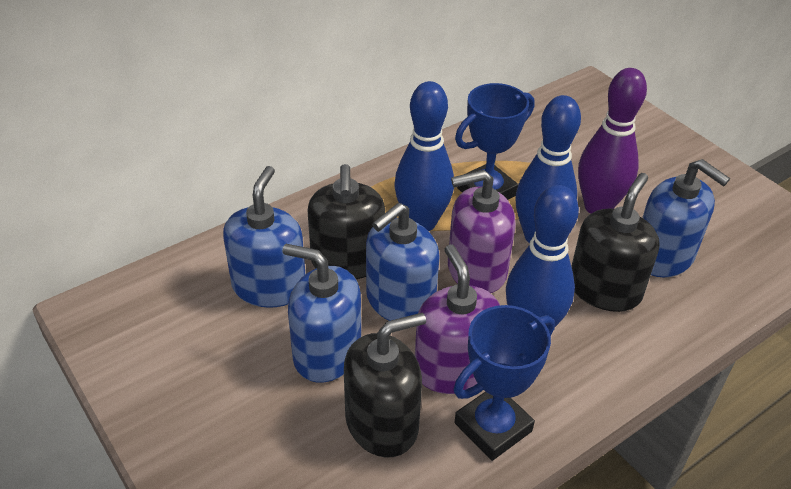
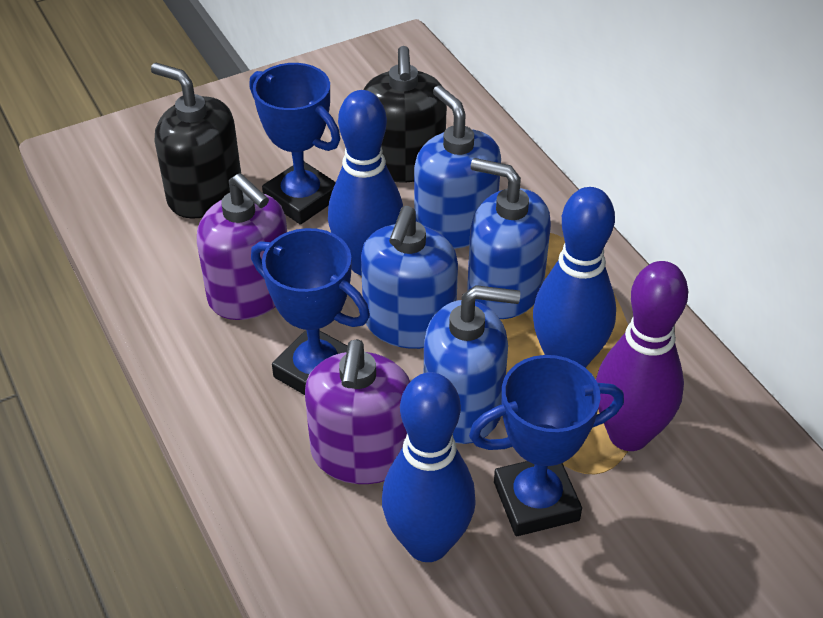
black soap dispenser: [307,164,385,279] [344,313,426,458] [571,173,660,312] = 3 -> [151,63,241,219] [363,46,447,183] = 2
blue trophy: [454,305,555,461] [455,83,534,200] = 2 -> [249,63,340,225] [251,228,370,395] [469,355,624,536] = 3

